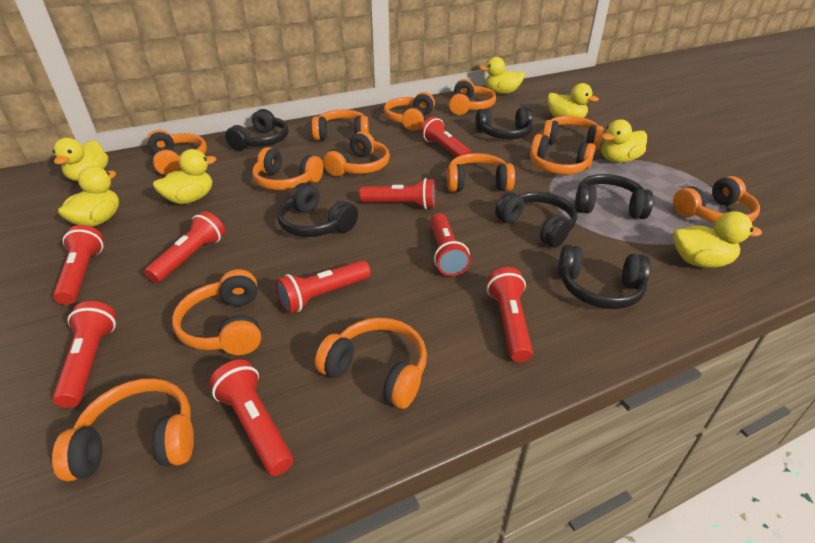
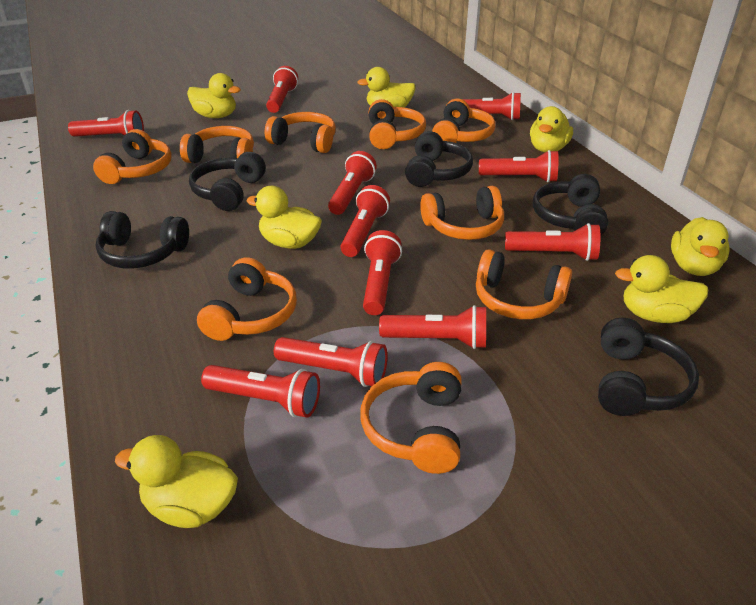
black headphones: [225,109,288,151] [277,183,358,237] [475,107,533,139] [495,192,577,248] [558,244,650,309] [575,174,653,219] = 6 -> [96,211,189,268] [189,152,266,211] [405,131,473,187] [533,174,608,236] [598,318,699,416] = 5
orange headphones: [52,378,194,481] [147,130,207,175] [172,269,261,355] [252,147,323,190] [312,109,369,140] [315,318,427,409] [323,131,390,177] [384,92,435,131] [447,153,515,192] [449,79,496,115] [530,134,596,174] [543,116,604,150] [673,176,760,223] = 13 -> [93,129,172,184] [180,126,254,163] [197,257,297,341] [265,112,336,153] [360,362,462,474] [369,99,426,149] [420,186,504,240] [432,99,496,143] [476,249,572,319] = 9
red flashlight: [52,301,116,408] [53,225,104,305] [144,211,225,283] [209,359,293,476] [275,260,371,314] [359,178,435,209] [420,117,471,157] [430,213,470,276] [487,267,533,362] = 9 -> [68,110,144,137] [201,365,320,418] [266,66,298,113] [274,337,388,387] [328,151,377,215] [341,185,390,257] [363,230,402,315] [379,305,486,349] [462,92,521,120] [479,150,559,182] [505,223,600,261] = 11

